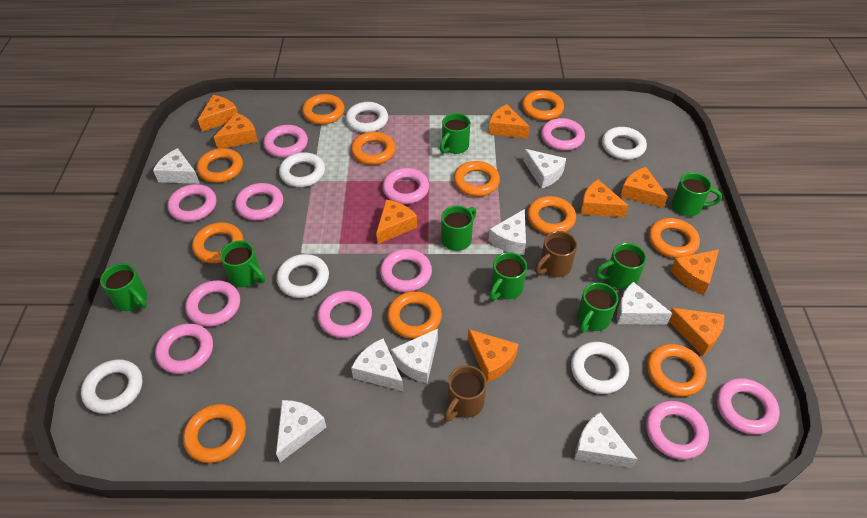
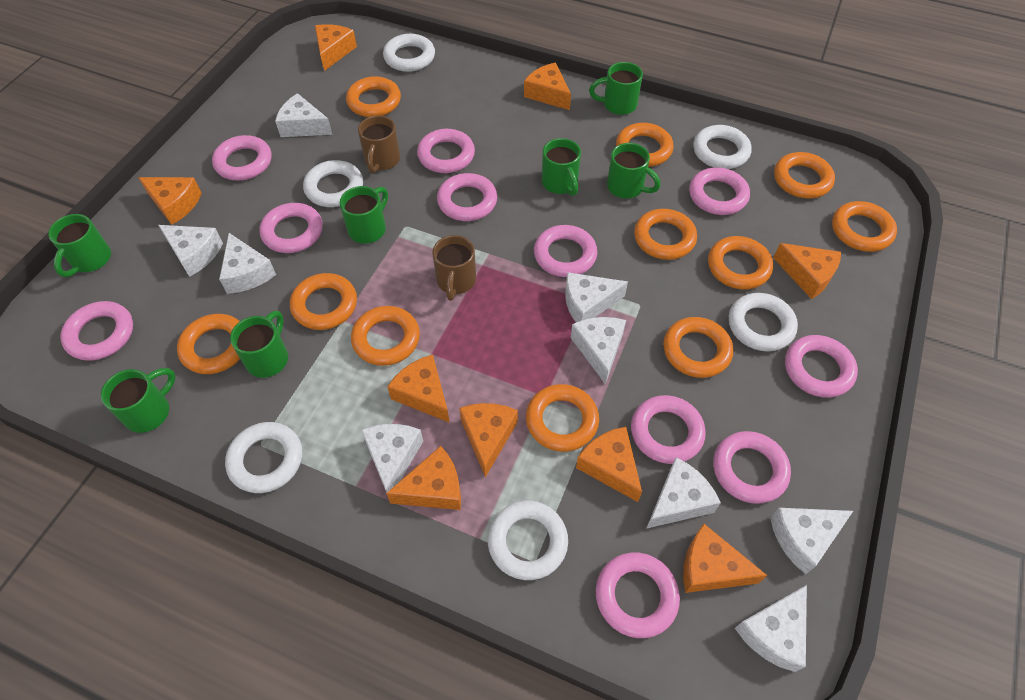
green mug: [100,263,147,311] [220,241,265,287] [440,113,470,154] [441,206,477,251] [489,252,527,300] [577,282,618,333] [595,243,647,290] [672,172,722,216] = 8 -> [48,214,111,277] [101,368,175,433] [230,311,288,378] [340,186,388,243] [542,138,581,196] [589,62,643,115] [607,143,661,199] = 7
white cheese: [153,148,200,184] [276,400,326,462] [351,339,403,391] [391,329,438,383] [489,209,526,255] [524,149,566,189] [574,412,637,468] [617,282,672,325] = 8 -> [158,225,223,277] [219,233,276,294] [275,93,332,137] [361,424,423,493] [565,272,628,322] [571,317,626,384] [646,458,721,529] [735,585,807,672] [770,508,853,574] = 9

